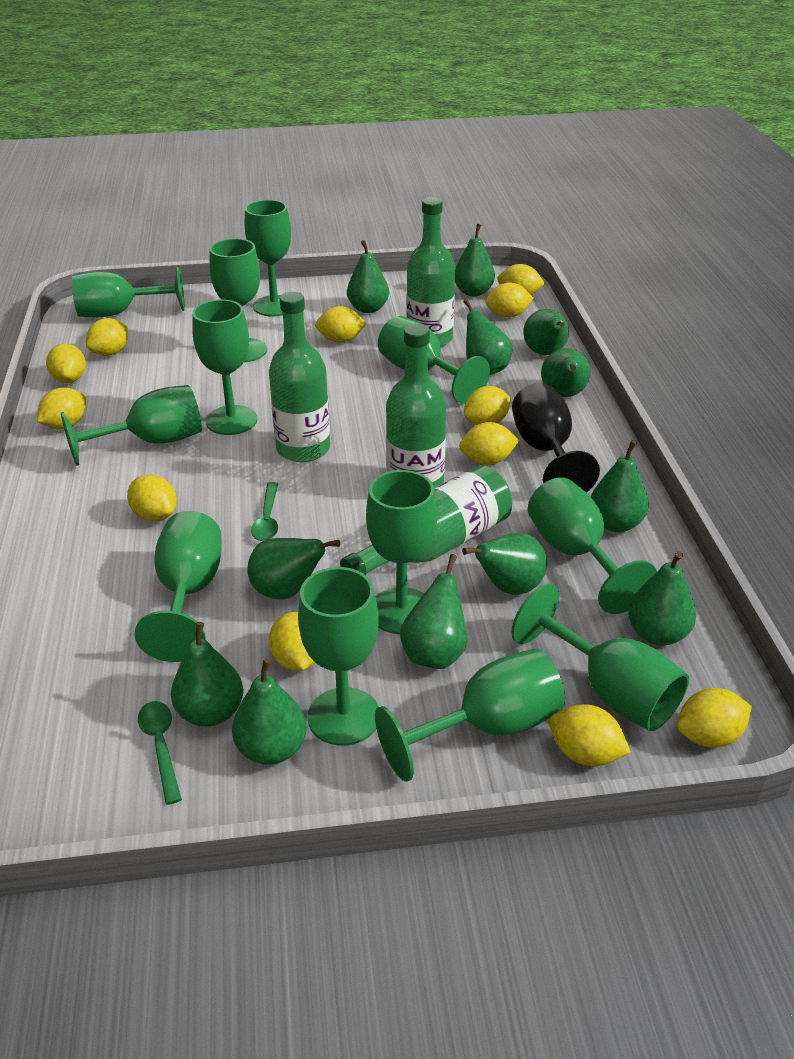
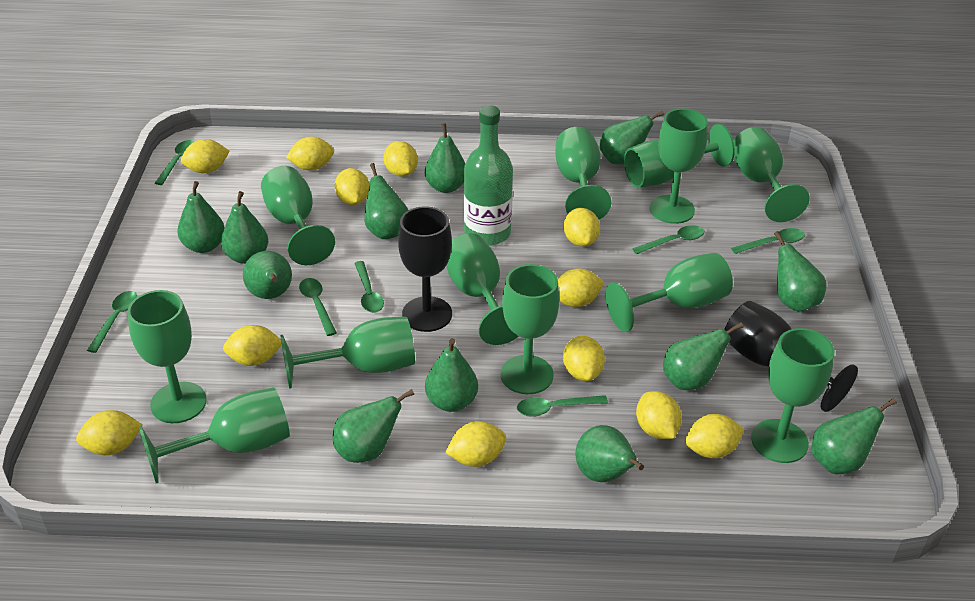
black goblet: [512,383,600,492] = 1 -> [398,206,452,332] [724,301,858,412] = 2
green bottle: [269,292,330,462] [340,465,512,575] [386,324,446,488] [406,197,455,347] = 4 -> [464,105,513,246] = 1
green spoon: [138,701,182,805] [251,482,278,541] = 2 -> [87,291,137,353] [155,140,194,185] [299,278,337,336] [354,261,384,313] [517,395,608,417] [632,225,704,254] [731,228,805,254] = 7

